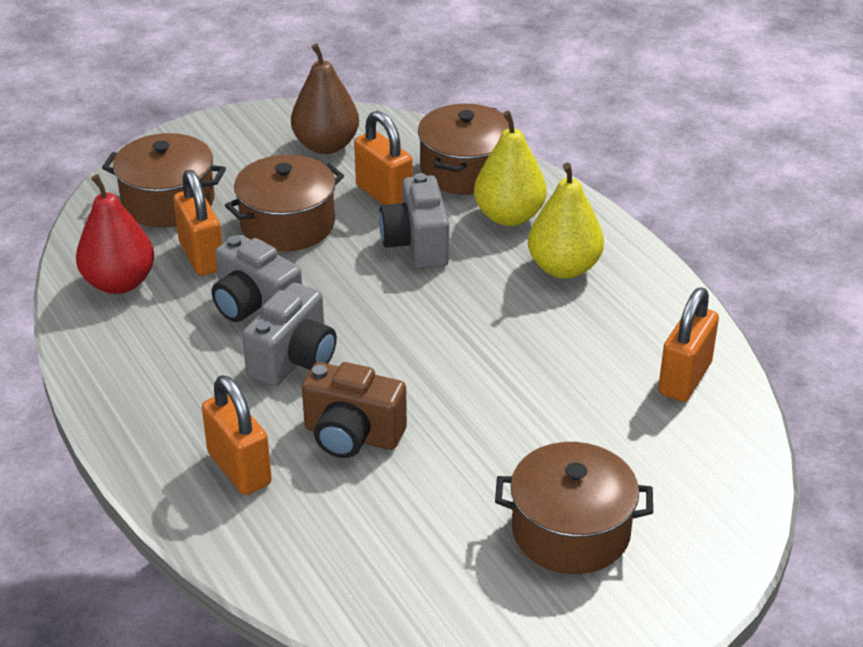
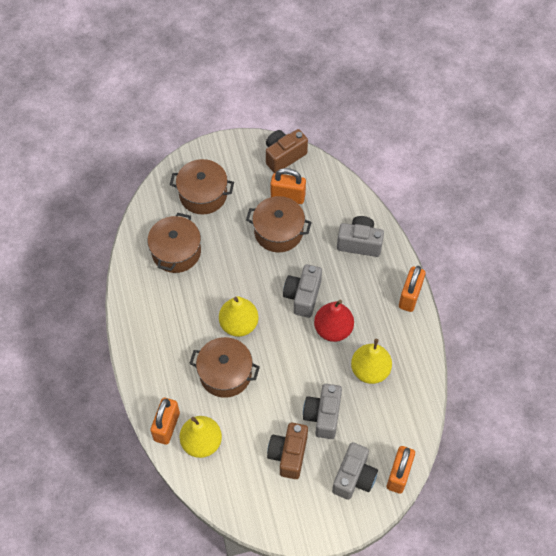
brown camera: [302,362,407,458] = 1 -> [266,129,308,173] [267,423,308,479] = 2
brown pear: [291,43,359,154] = 1 -> none = 0
grey camera: [212,235,302,322] [242,283,337,387] [379,173,449,269] = 3 -> [283,264,322,318] [303,384,342,439] [332,442,378,500] [337,216,384,257] = 4
yellow pear: [474,111,547,226] [528,163,604,279] = 2 -> [179,416,222,458] [219,296,259,337] [351,339,392,384] = 3

